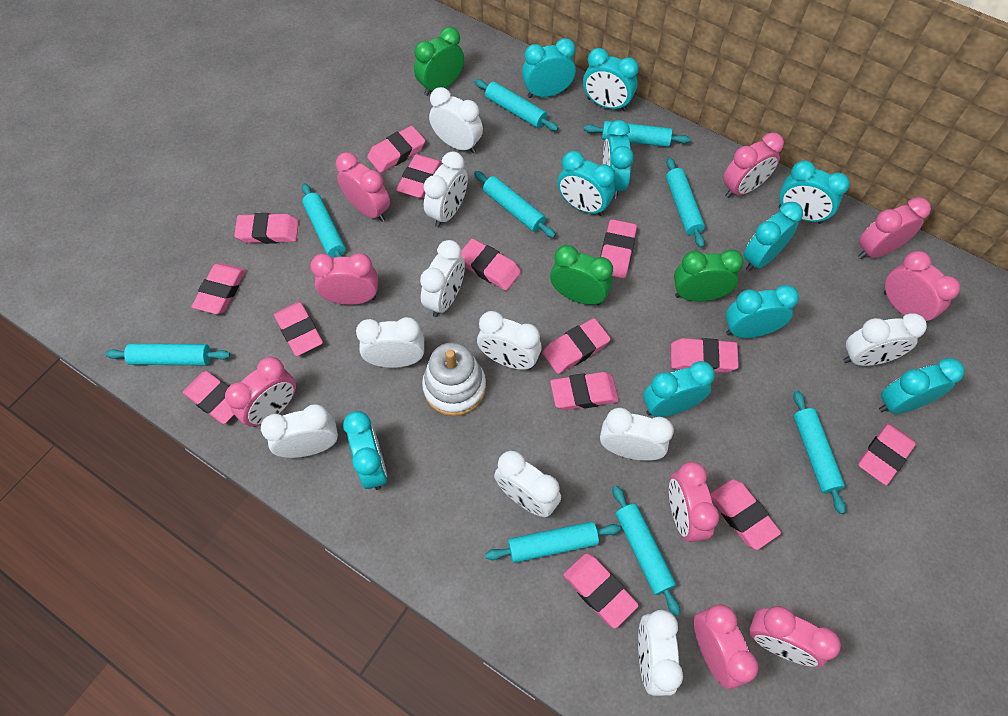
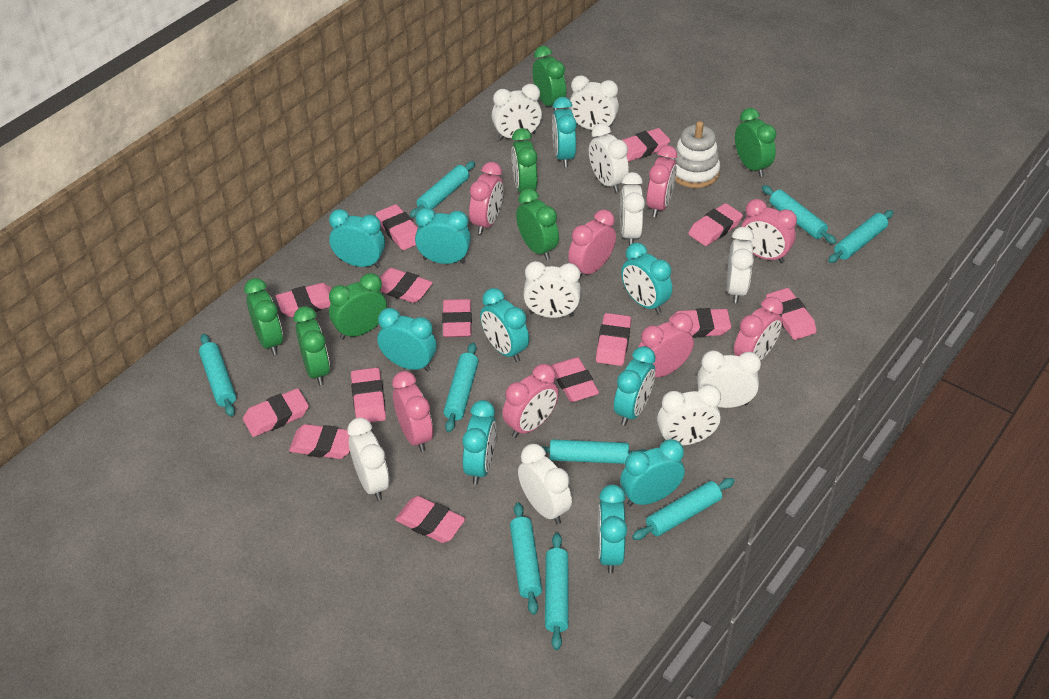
green clock: [414,27,464,96] [550,245,613,305] [674,249,744,302] = 3 -> [244,278,283,355] [294,306,330,385] [329,273,387,340] [511,128,538,192] [516,188,559,260] [532,46,566,111] [735,108,777,177] = 7
pink clock: [225,357,296,427] [310,253,378,305] [336,152,390,222] [669,462,719,542] [694,604,758,689] [723,132,784,198] [749,606,841,667] [858,197,931,259] [884,251,960,321] = 9 -> [392,371,433,452] [469,162,503,234] [502,364,559,438] [568,209,616,279] [639,313,694,377] [646,145,677,217] [734,297,783,360] [741,199,797,263] = 8

